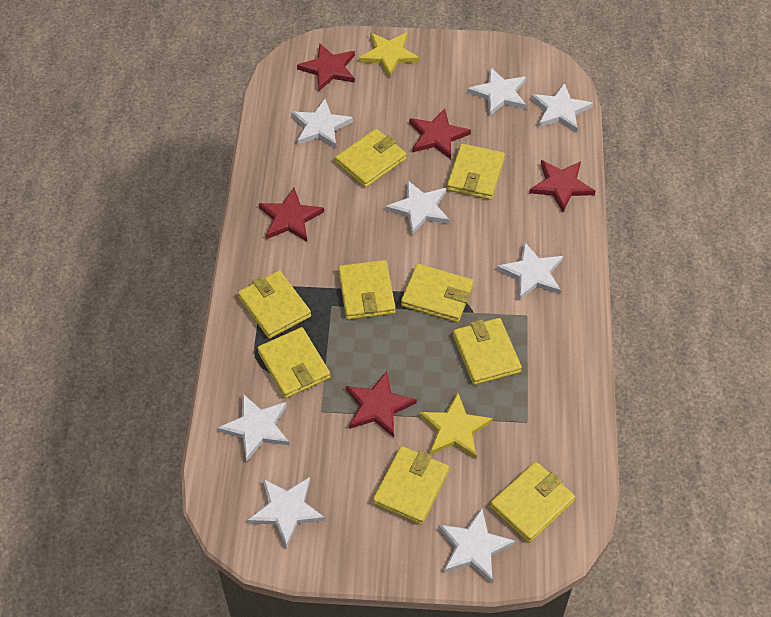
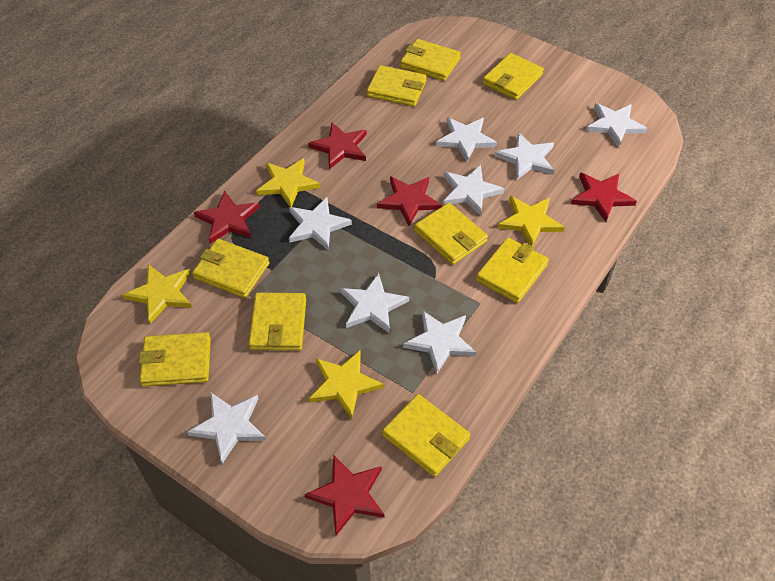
yellow star: [359,33,419,78] [419,393,493,459] = 2 -> [123,264,192,324] [257,158,321,207] [309,350,384,419] [498,196,565,246] = 4

